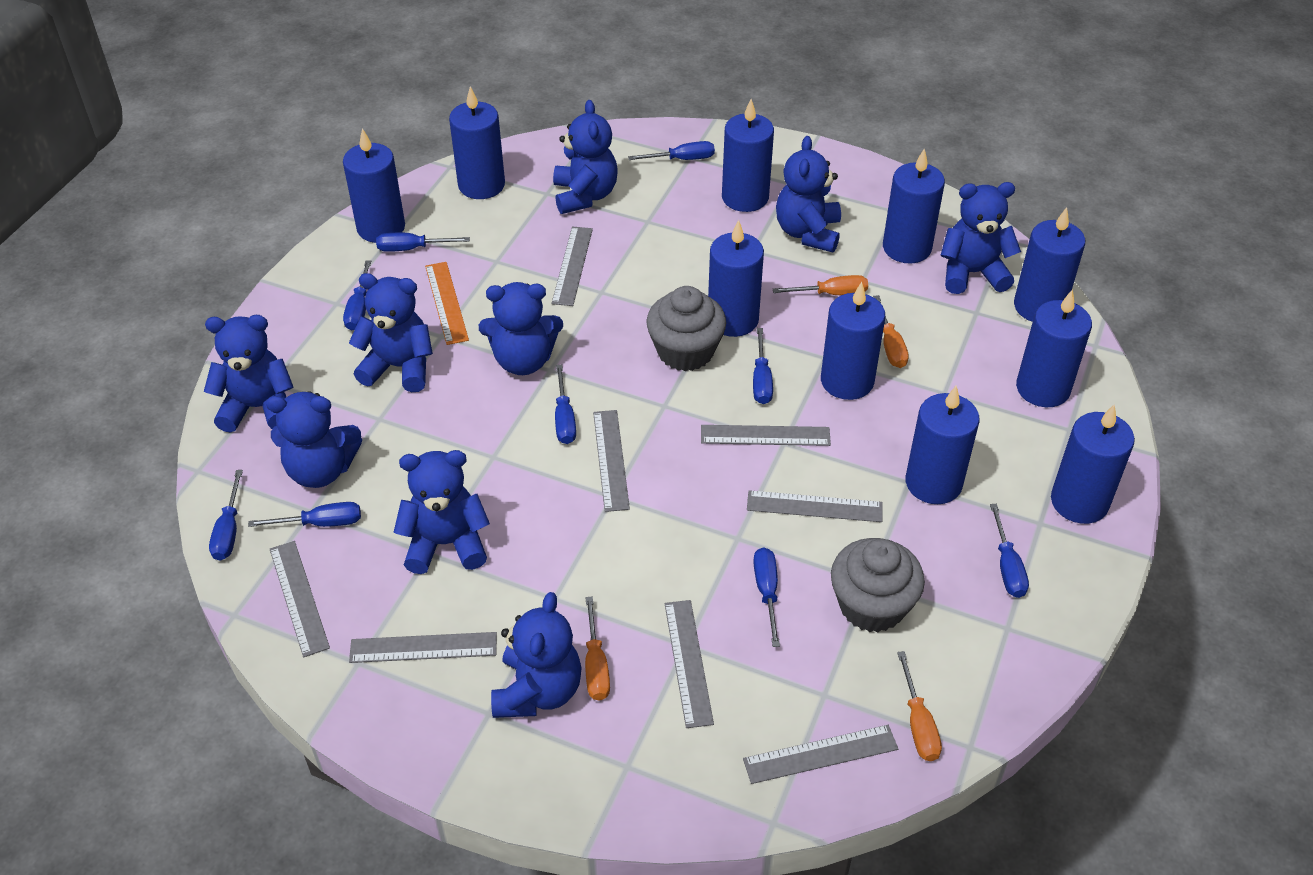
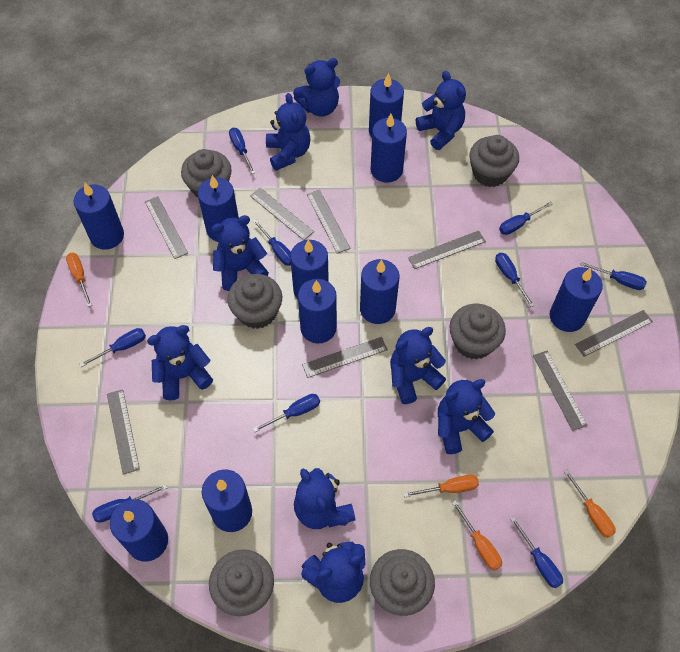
grey cupcake: [646,286,726,371] [831,538,925,632] = 2 -> [181,149,231,197] [209,549,274,616] [227,274,282,329] [370,549,435,616] [449,304,506,360] [469,135,519,187] = 6
orange ruler: [425,262,469,345] = 1 -> none = 0

